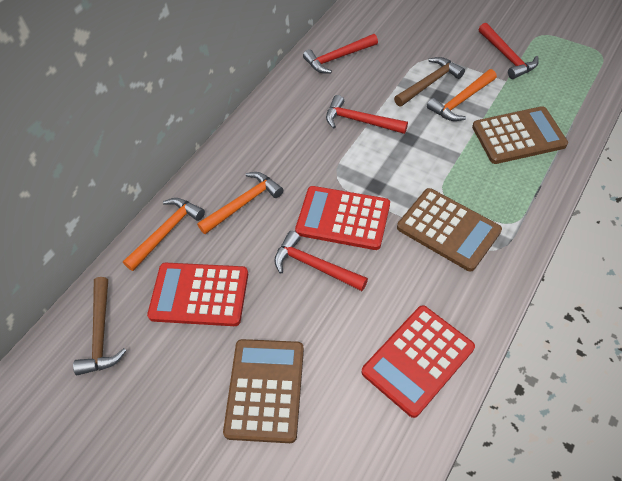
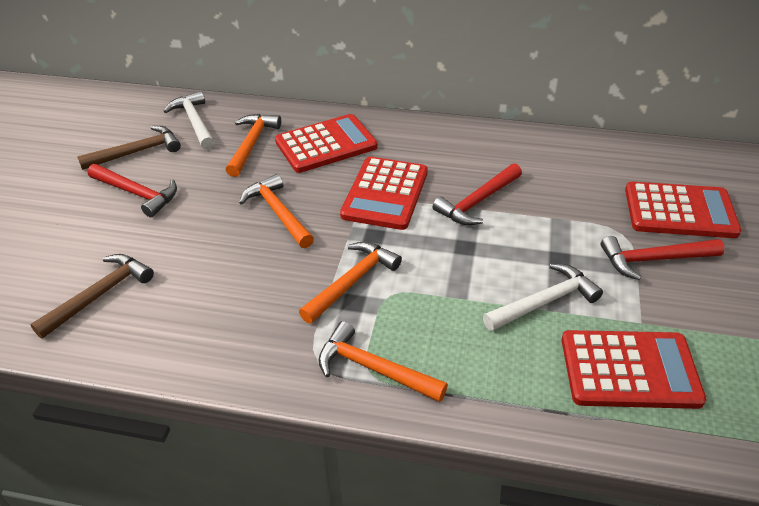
brown calculator: [223,339,304,443] [397,188,502,271] [472,106,568,164] = 3 -> none = 0
orange hammer: [123,198,205,271] [197,172,283,234] [427,69,497,121] = 3 -> [226,114,281,177] [239,174,314,248] [299,242,402,324] [318,321,448,402] = 4
red calculator: [147,263,248,326] [295,186,390,250] [362,305,475,418] = 3 -> [275,114,378,173] [340,157,428,230] [562,330,707,409] [625,182,741,238] = 4
red hammer: [274,231,368,291] [303,34,378,73] [326,95,408,134] [478,23,539,79] = 4 -> [88,164,177,217] [433,163,522,225] [601,236,724,280] = 3
white hammer: none = 0 -> [164,91,215,149] [483,264,603,331] = 2

